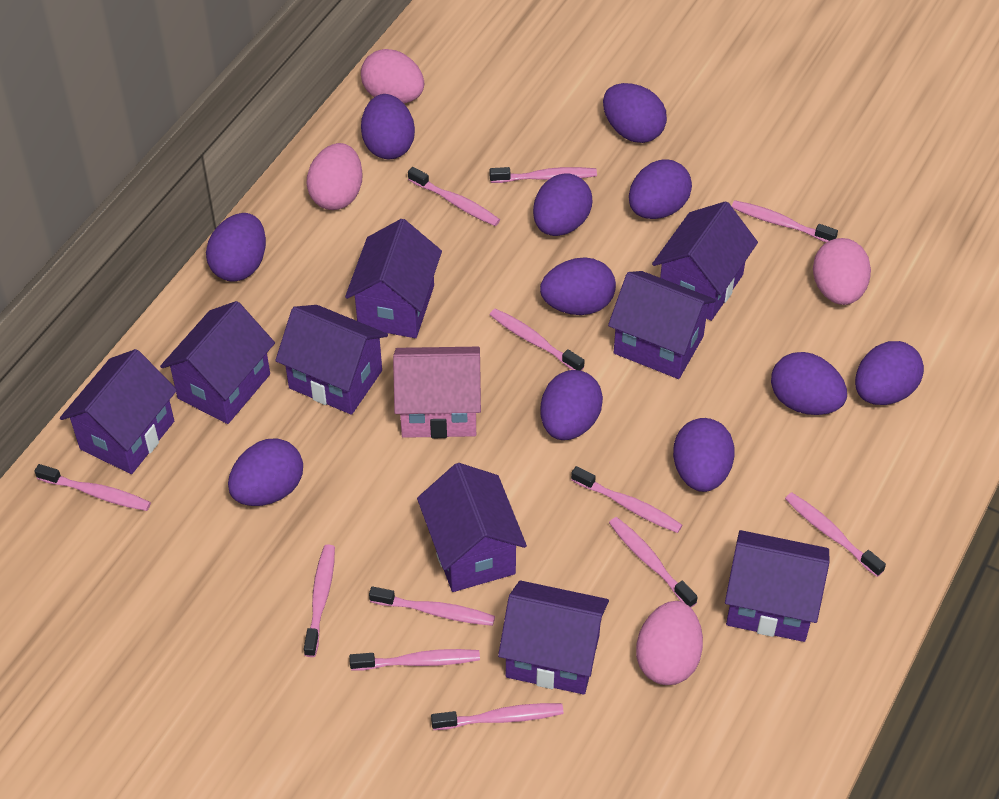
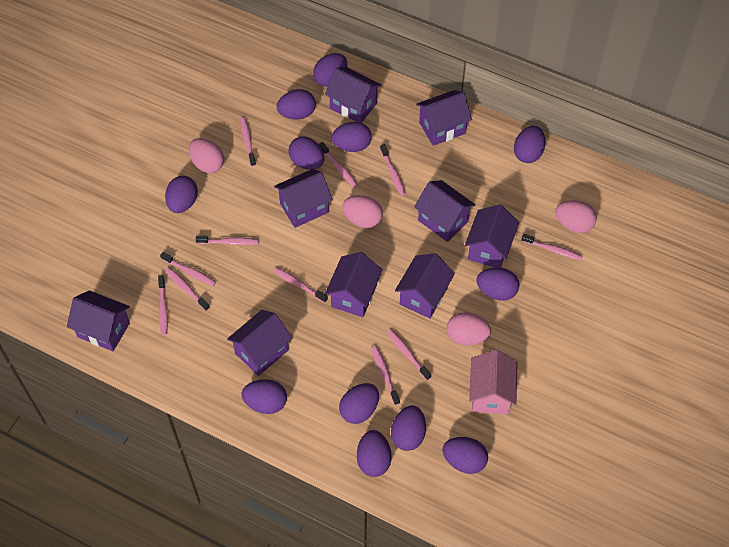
pink toothbrush: [34,464,151,511] [304,544,335,657] [349,649,480,670] [369,587,495,626] [408,167,500,226] [431,703,564,730] [489,167,597,183] [490,308,585,371] [571,466,682,533] [609,517,698,608] [732,200,838,242] [785,492,886,577] = 12 -> [158,275,168,335] [160,252,216,286] [165,267,210,311] [196,236,259,245] [240,117,256,167] [273,267,328,303] [319,142,358,188] [371,346,400,405] [380,144,406,196] [387,329,431,380] [521,234,583,260] = 11
purple egg: [206,213,266,282] [228,439,303,506] [361,94,415,159] [533,173,592,236] [540,257,616,315] [540,370,603,440] [603,83,667,143] [629,159,692,219] [673,418,735,492] [771,352,847,415] [855,341,924,405] = 11 -> [165,176,198,213] [242,379,287,414] [277,89,316,119] [289,137,324,170] [313,53,347,87] [331,122,372,152] [339,383,379,424] [357,430,392,477] [391,405,426,451] [442,437,488,474] [476,268,519,301] [514,126,545,163] = 12

